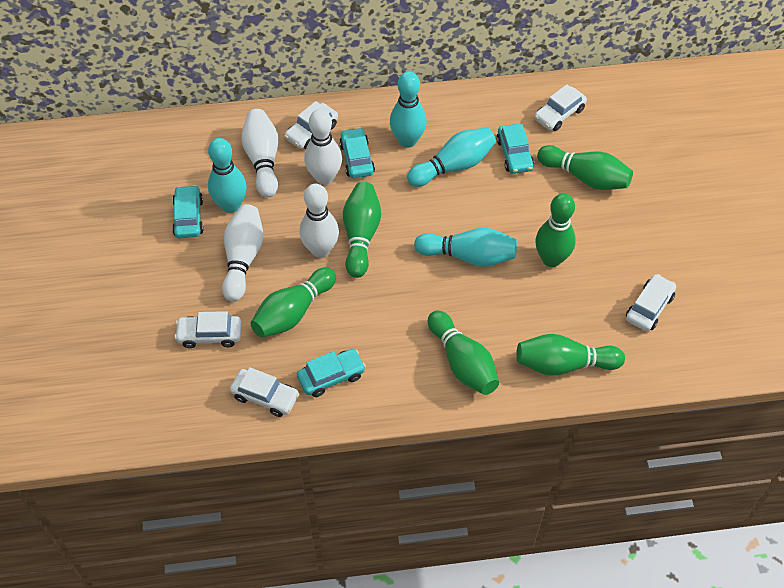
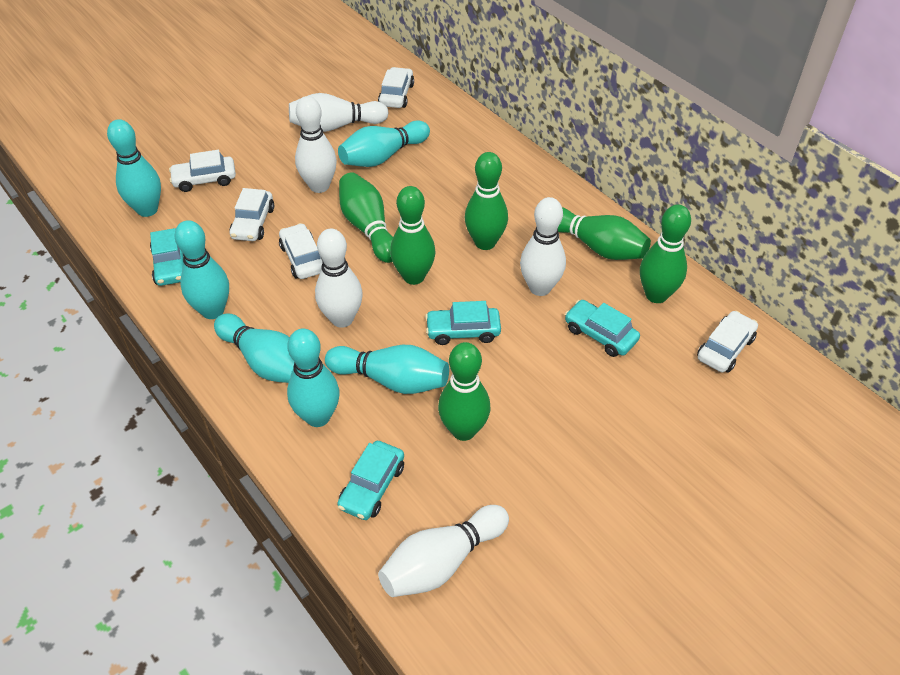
turquoise bowling pin: [208,138,247,213] [390,71,427,148] [407,127,496,187] [414,228,517,267] = 4 -> [107,119,161,217] [175,220,229,319] [214,313,294,383] [287,328,340,427] [325,345,449,394] [338,120,430,167] = 6
white bowling pin: [222,204,263,302] [241,109,278,198] [299,184,339,258] [304,109,342,185] = 4 -> [289,93,389,132] [295,96,337,193] [315,229,363,328] [378,505,509,597] [520,197,566,296] = 5

